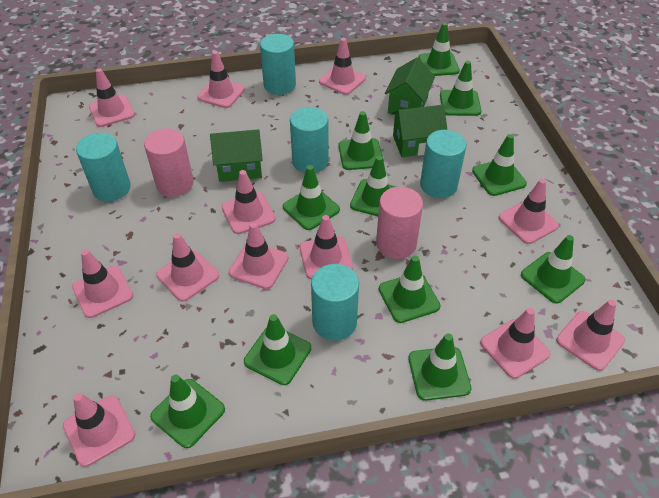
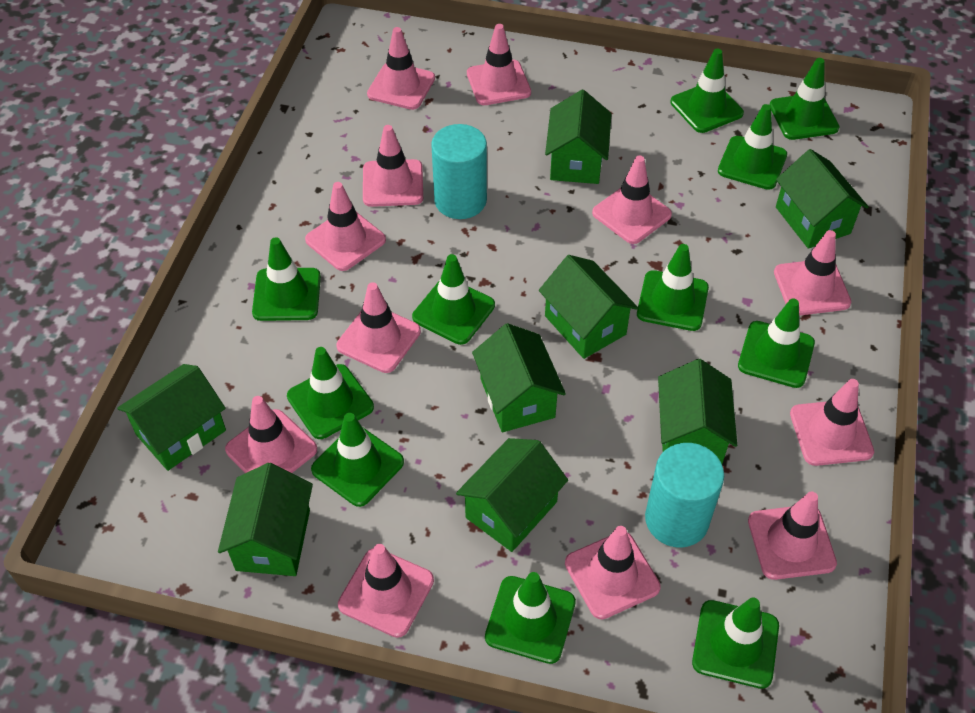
green house: [210,129,263,182] [385,57,435,115] [392,105,447,157] = 3 -> [117,364,226,471] [218,463,313,576] [456,438,568,552] [472,323,566,432] [539,255,638,359] [545,90,612,184] [658,359,737,464] [776,149,869,249] = 8
pink cylinder: [144,128,193,197] [376,187,423,259] = 2 -> none = 0
turquoise cylinder: [76,133,131,201] [260,34,296,95] [290,107,328,173] [311,264,359,341] [420,130,467,198] = 5 -> [431,124,487,219] [645,443,724,548] = 2

